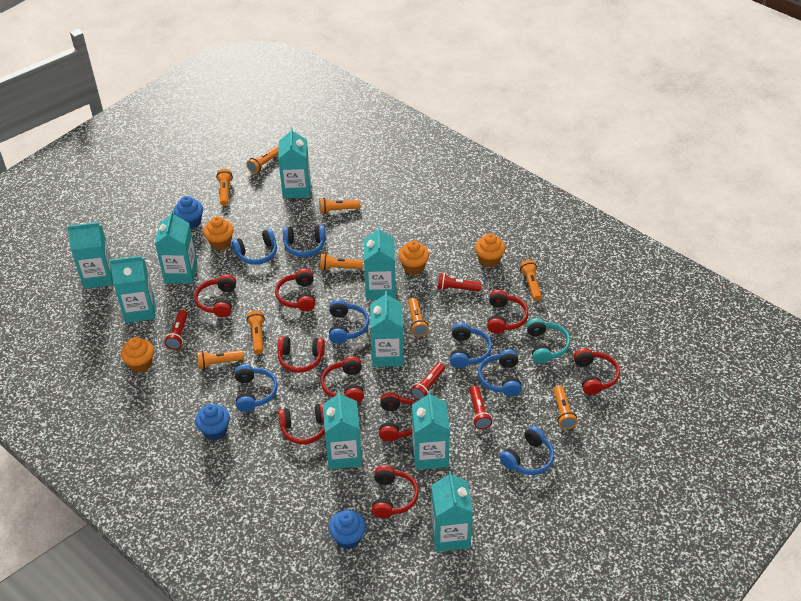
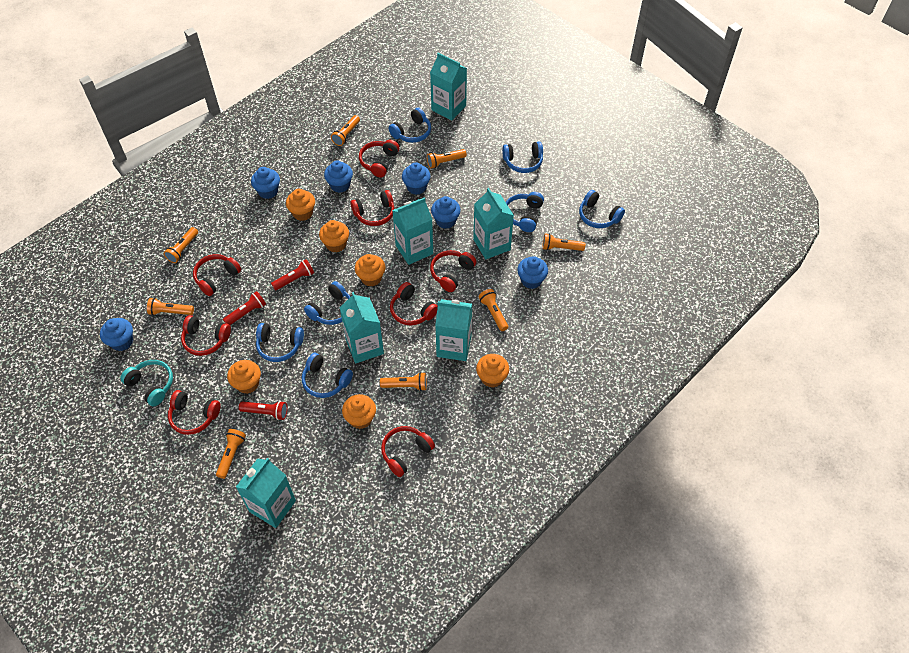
blue cupcake: [174,196,203,229] [195,404,230,441] [329,510,366,549] = 3 -> [100,318,133,351] [251,167,280,199] [324,160,353,193] [402,163,431,195] [431,196,461,229] [517,256,548,289] = 6
orange cupcake: [121,337,154,373] [204,216,234,250] [398,240,429,275] [475,233,505,268] = 4 -> [227,360,261,394] [286,189,315,221] [319,220,349,253] [342,394,376,429] [355,254,385,286] [476,354,509,388] = 6
orange flashlight: [197,350,244,369] [216,169,233,206] [246,146,279,174] [247,311,265,354] [319,198,360,214] [320,253,363,271] [408,298,429,337] [520,260,542,301] [554,385,577,429] = 9 -> [147,298,194,315] [164,227,198,263] [216,429,246,479] [331,115,360,146] [380,372,427,391] [427,149,467,168] [479,289,508,331] [542,233,585,251] = 8
red flashlight: [164,310,188,350] [410,362,445,400] [437,273,482,291] [470,386,492,429] = 4 -> [223,291,266,325] [239,401,288,420] [271,259,314,291] = 3
red headphones: [194,274,236,317] [275,269,315,311] [277,336,325,373] [278,403,325,444] [321,356,364,403] [372,465,419,518] [379,392,415,441] [487,290,529,334] [574,348,620,395] = 9 -> [168,390,221,435] [181,315,231,356] [193,254,241,296] [351,190,394,226] [359,140,400,177] [381,426,435,477] [390,282,438,325] [430,250,477,292] = 8
turquoise carton: [67,222,113,289] [110,256,155,323] [155,210,197,284] [278,127,311,198] [323,390,362,469] [364,226,396,300] [370,291,404,367] [412,391,450,470] [431,471,473,552] = 9 -> [236,458,296,528] [339,292,384,363] [392,197,433,265] [430,53,467,120] [435,299,472,361] [473,188,514,259] = 6

